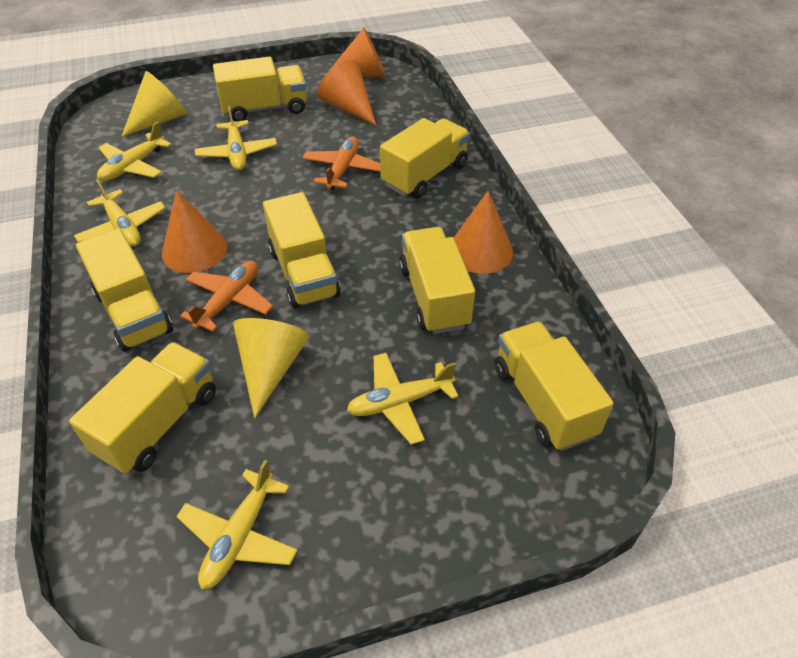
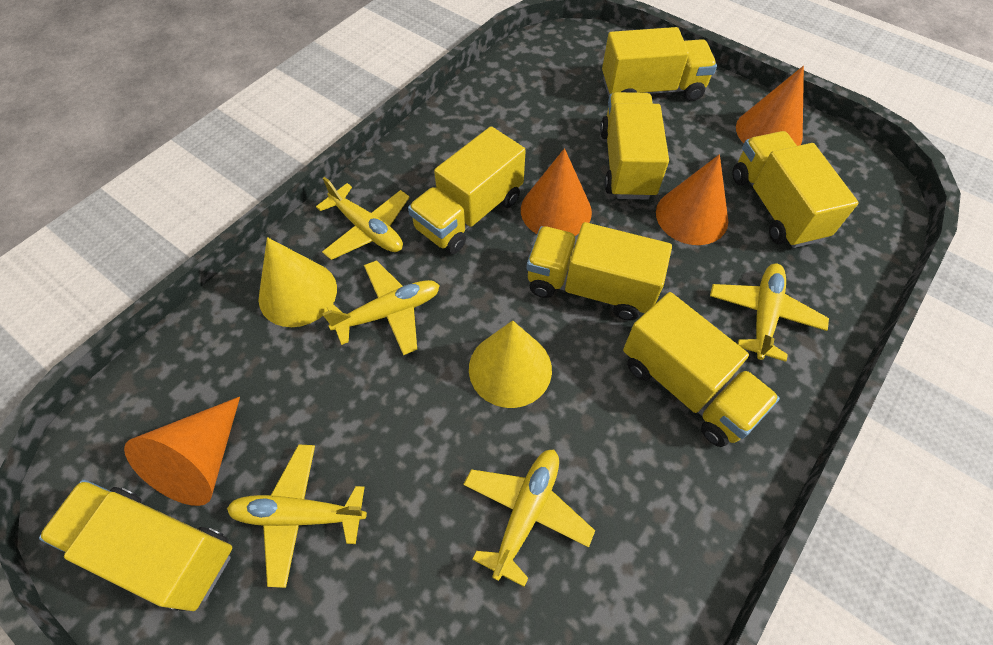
orange plane: [180,261,273,332] [302,136,380,190] = 2 -> none = 0

